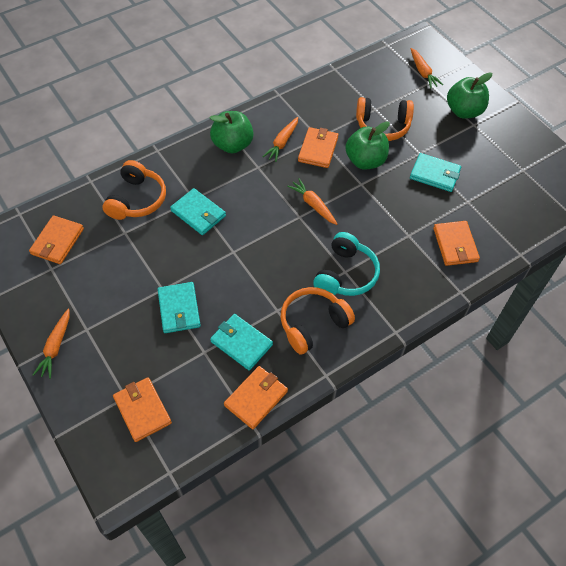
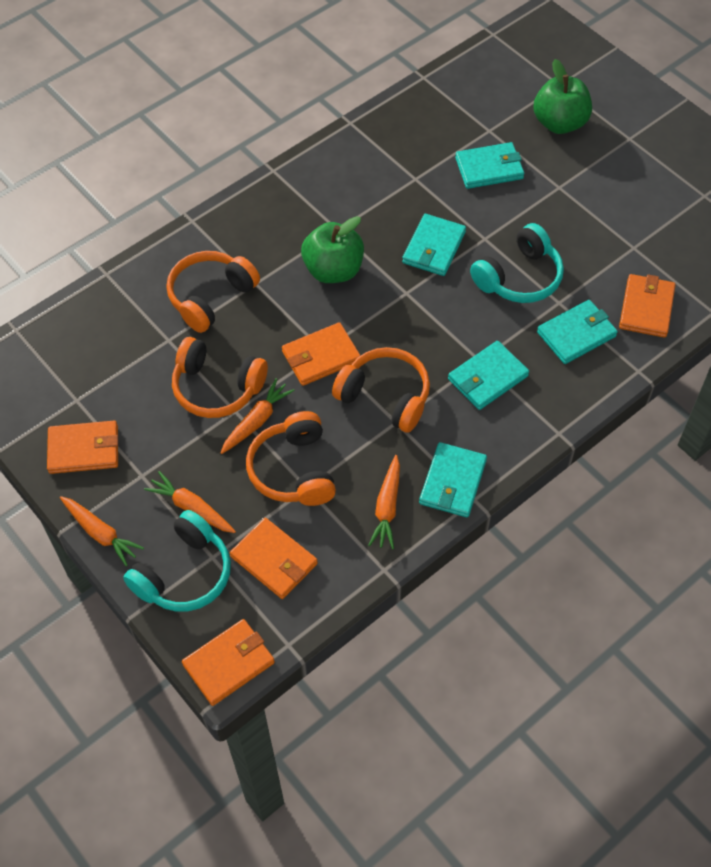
green apple: [210,111,254,153] [345,121,390,170] [447,72,492,119] = 3 -> [301,216,364,283] [533,59,592,134] = 2
orange headphones: [103,160,166,220] [280,287,355,355] [356,97,414,141] = 3 -> [167,251,260,333] [172,337,268,418] [246,411,336,506] [332,347,430,433] = 4
turquoise headphones: [313,232,380,296] = 1 -> [123,510,231,611] [470,223,564,303] = 2
turquoise wallet: [158,282,201,333] [170,188,226,235] [210,314,273,371] [410,153,461,192] = 4 -> [402,214,466,276] [419,442,487,517] [448,341,529,410] [455,142,524,189] [537,300,618,364] = 5

